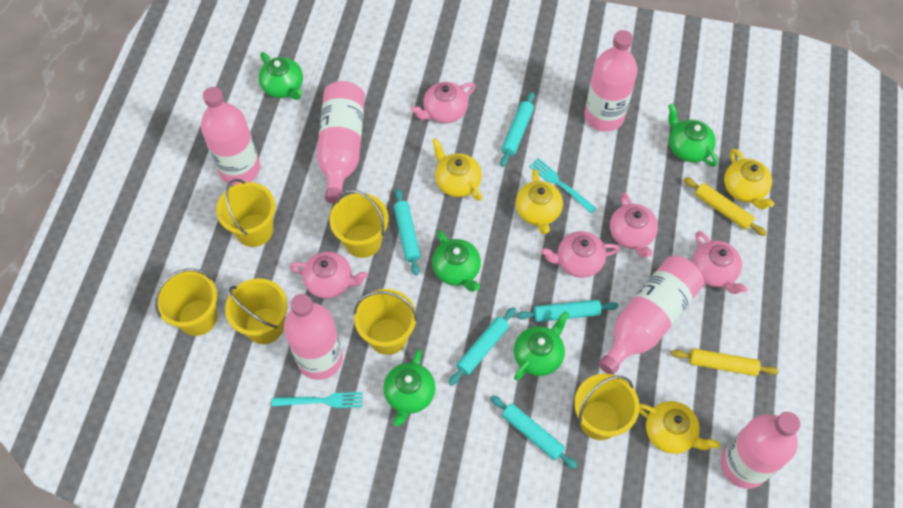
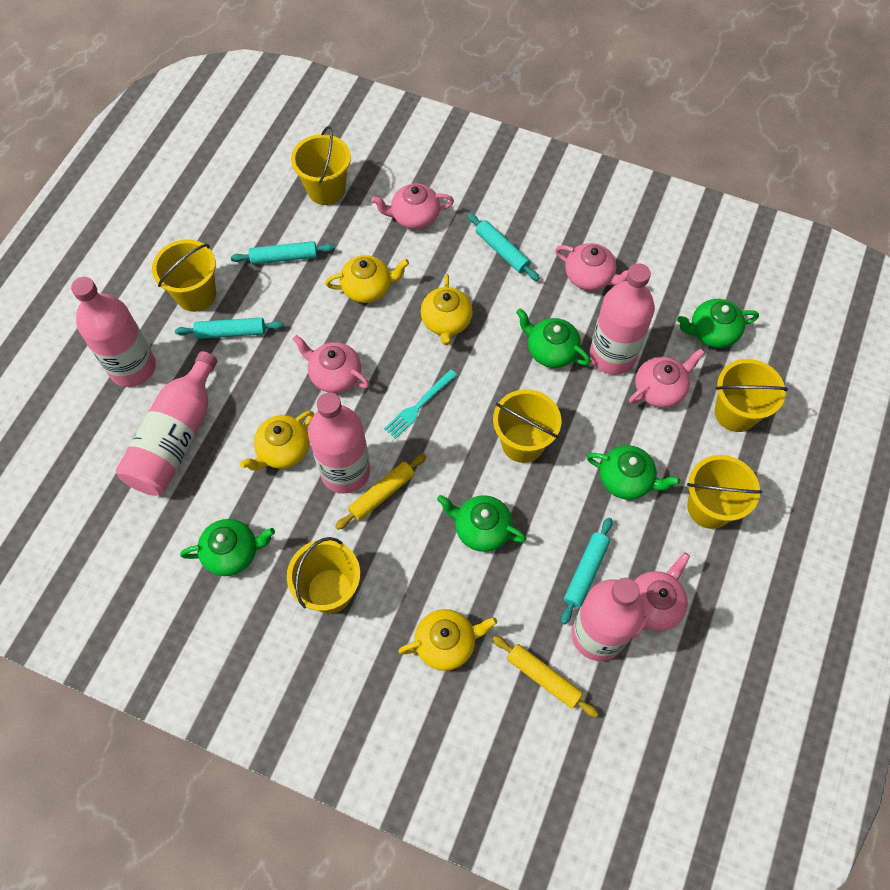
pink bottle: [201,87,260,185] [284,294,343,380] [317,81,365,204] [584,30,638,132] [598,256,704,375] [721,412,800,489] = 6 -> [71,277,156,387] [116,351,217,496] [308,392,370,494] [571,578,645,661] [589,263,655,375] = 5
turquoise fork: [272,392,362,408] [529,158,596,213] = 2 -> [384,369,457,439] = 1
turquoise rolling pin: [394,189,420,276] [449,307,516,386] [490,396,577,469] [500,92,535,167] [516,300,619,322] = 5 -> [175,318,284,339] [231,241,335,265] [468,213,539,281] [561,517,612,624] = 4

